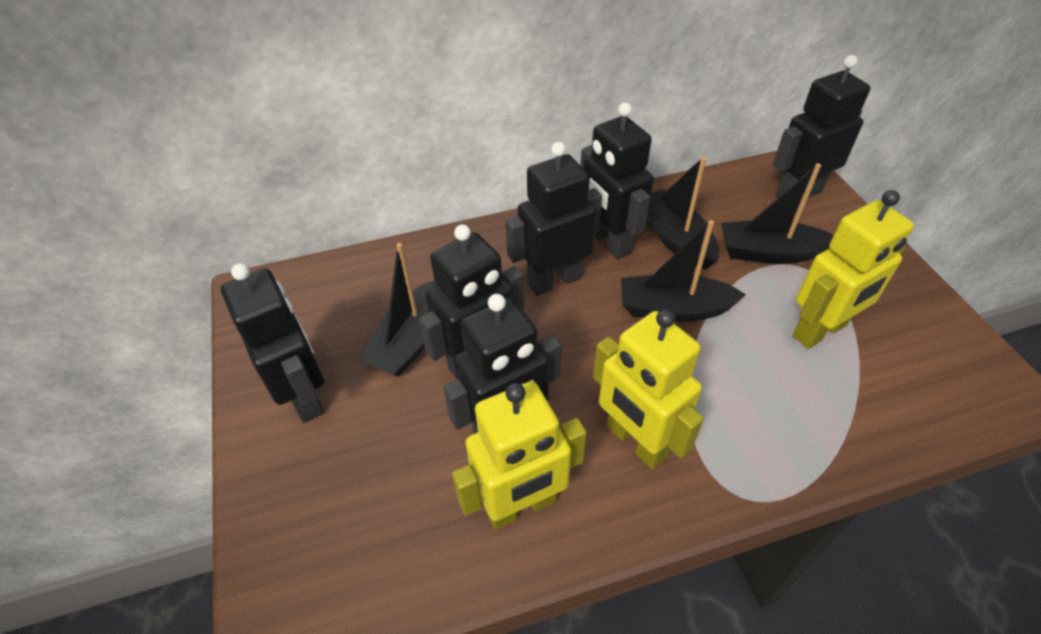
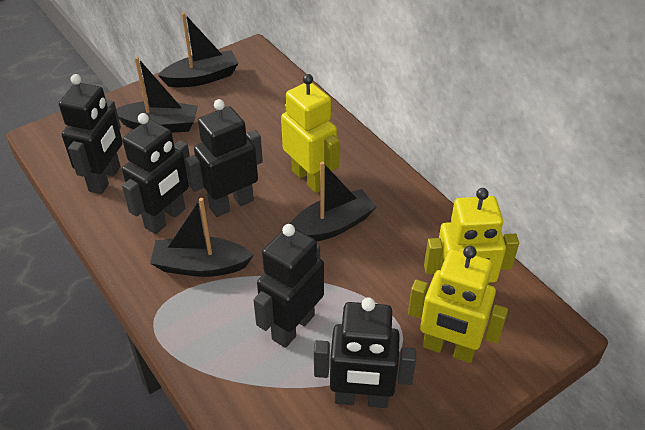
black robot: [221,263,324,423] [419,224,524,377] [443,294,562,434] [505,142,602,296] [581,102,654,259] [773,55,870,198] = 6 -> [59,74,123,194] [122,113,190,234] [185,99,263,217] [253,224,324,348] [314,297,416,408] = 5

